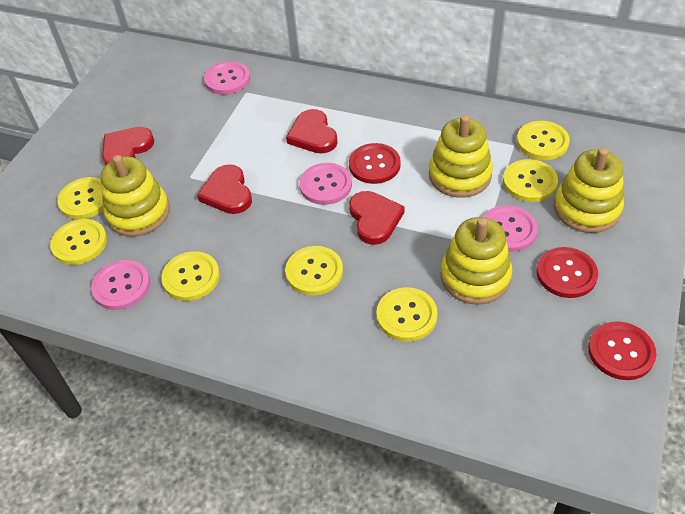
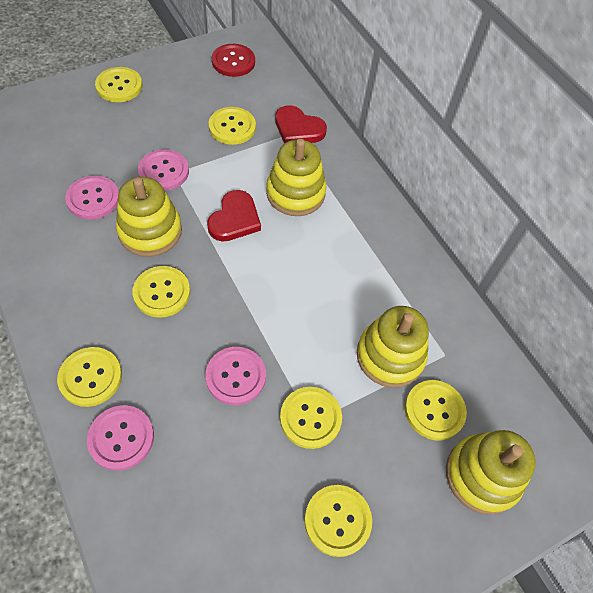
red button: [349,143,401,184] [537,247,598,298] [588,321,656,380] = 3 -> [212,44,255,77] = 1
red heart: [102,127,154,166] [197,164,252,214] [286,109,338,154] [349,191,405,245] = 4 -> [207,190,261,242] [275,105,327,144] = 2

